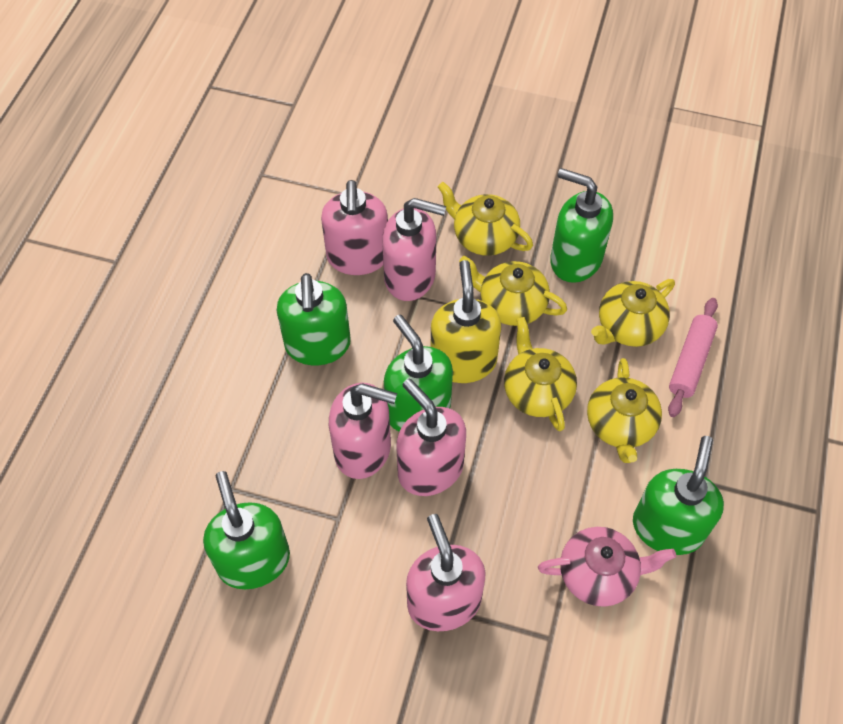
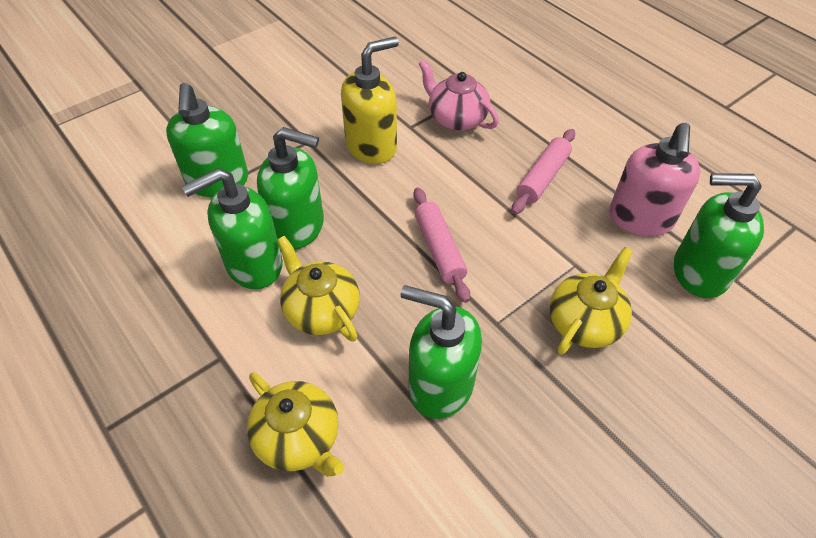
pink rolling pin: [668,298,718,417] = 1 -> [413,188,470,303] [512,129,575,215] = 2
pink soap dispenser: [321,180,388,275] [329,383,397,479] [382,198,446,301] [396,379,466,496] [406,514,486,631] = 5 -> [609,123,701,237] = 1
yellow teapot: [438,182,533,256] [459,256,567,326] [504,317,577,431] [587,358,662,463] [591,279,675,347] = 5 -> [247,372,344,477] [277,236,360,342] [550,247,633,355] = 3

